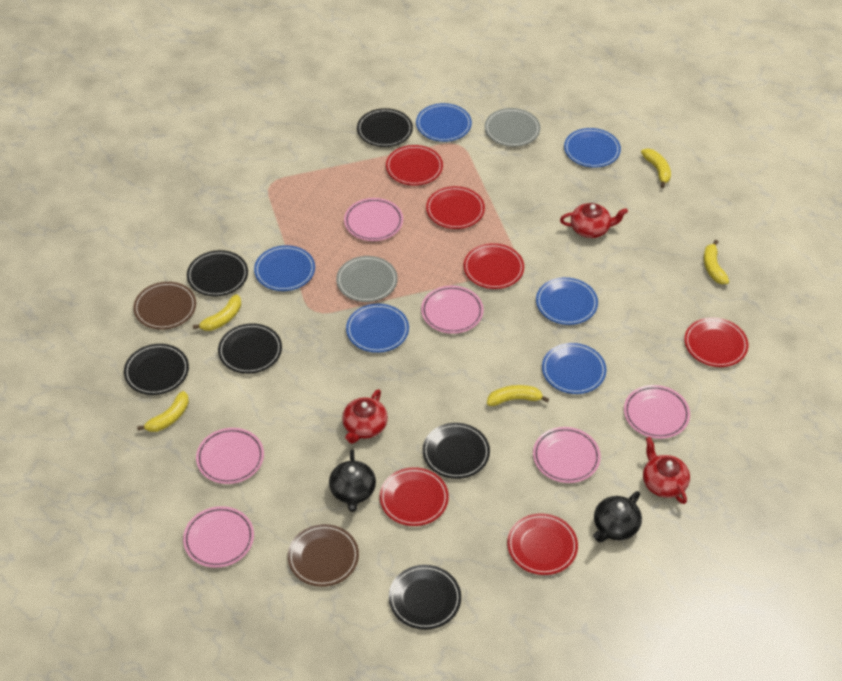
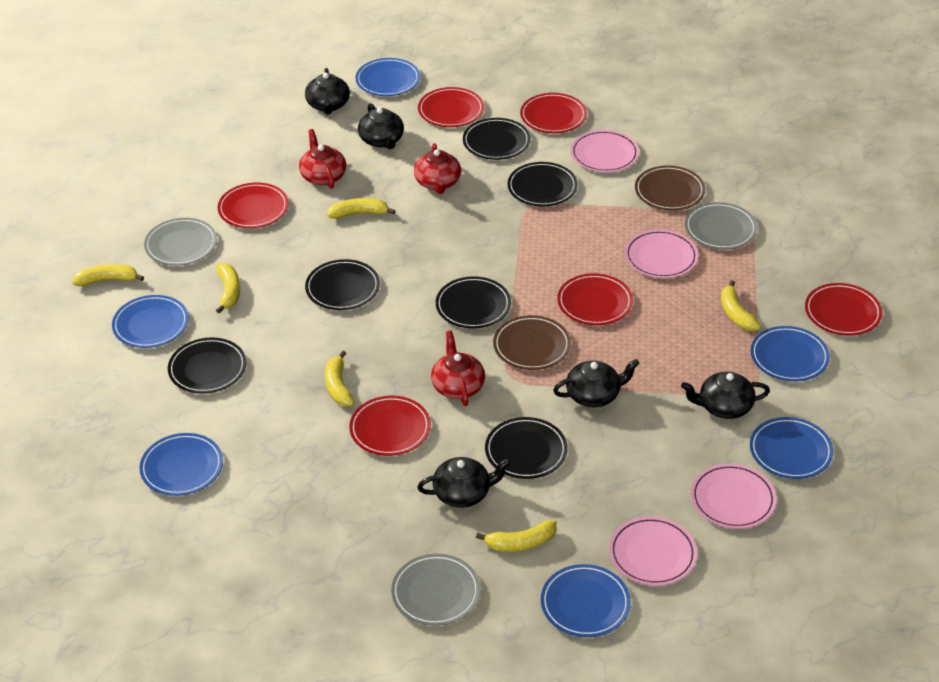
black teapot: [329,450,376,512] [593,491,642,542] = 2 -> [305,68,350,115] [358,103,404,149] [418,457,511,508] [553,359,640,407] [681,372,770,419] = 5
grey plate: [336,256,398,302] [485,108,540,147] = 2 -> [144,218,217,266] [391,554,481,626] [685,202,757,249] = 3
pink plate: [183,506,254,568] [196,428,264,484] [344,198,403,241] [421,286,484,334] [533,427,601,483] [624,385,690,439] = 6 -> [571,130,639,173] [609,516,697,586] [625,229,698,278] [691,464,776,529] = 4
yellow banana: [137,391,189,432] [193,294,241,331] [487,385,549,406] [641,149,671,188] [704,240,729,284] = 5 -> [72,264,144,286] [216,263,240,314] [325,351,355,406] [327,198,395,219] [476,520,557,552] [721,280,761,331] = 6

